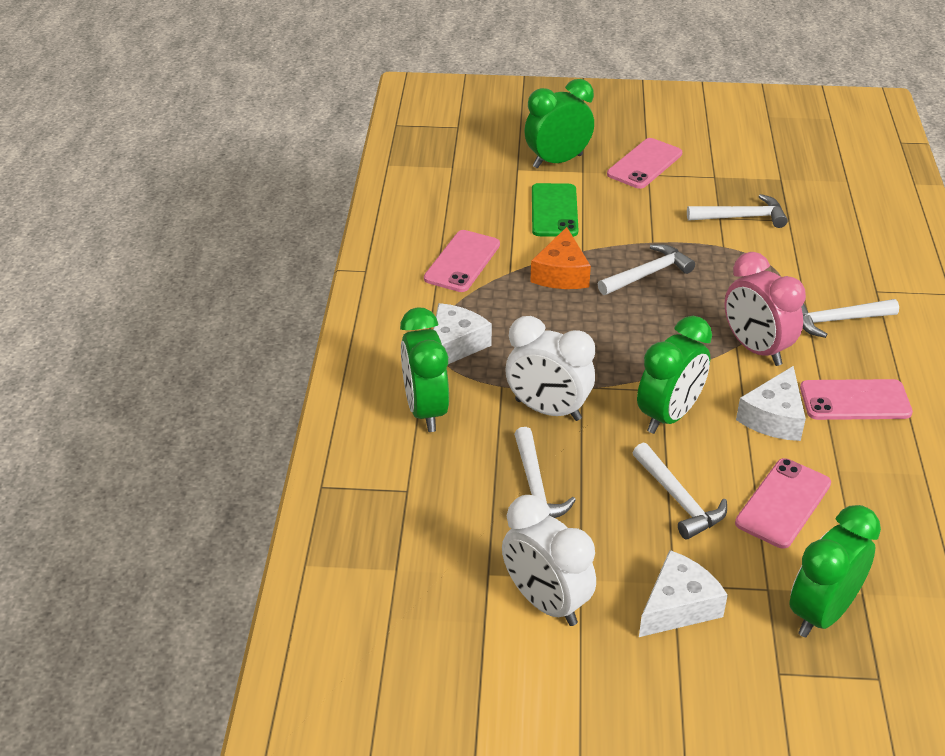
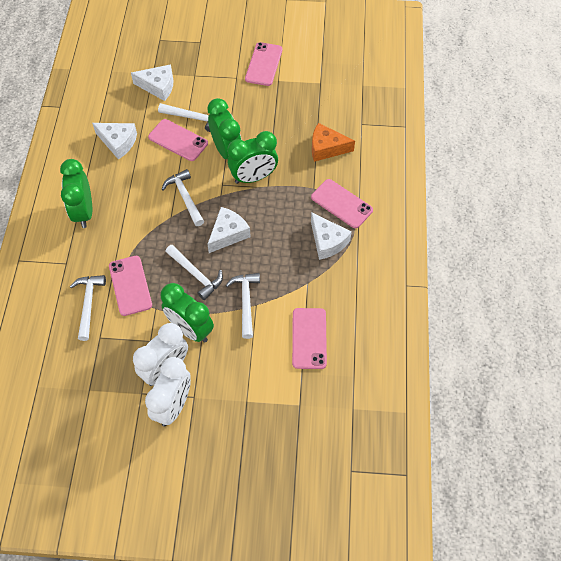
green phone: [532,183,578,237] = 1 -> none = 0
pink clock: [724,252,806,366] = 1 -> none = 0
pink phone: [424,230,500,292] [607,138,682,189] [735,458,831,549] [800,379,913,420] = 4 -> [109,256,152,316] [148,119,208,161] [245,42,283,86] [292,308,327,369] [311,179,373,228] = 5
white cheese: [433,303,492,364] [639,550,728,637] [736,366,806,441] = 3 -> [92,123,137,160] [131,64,173,101] [207,207,251,253] [311,212,352,260] = 4

